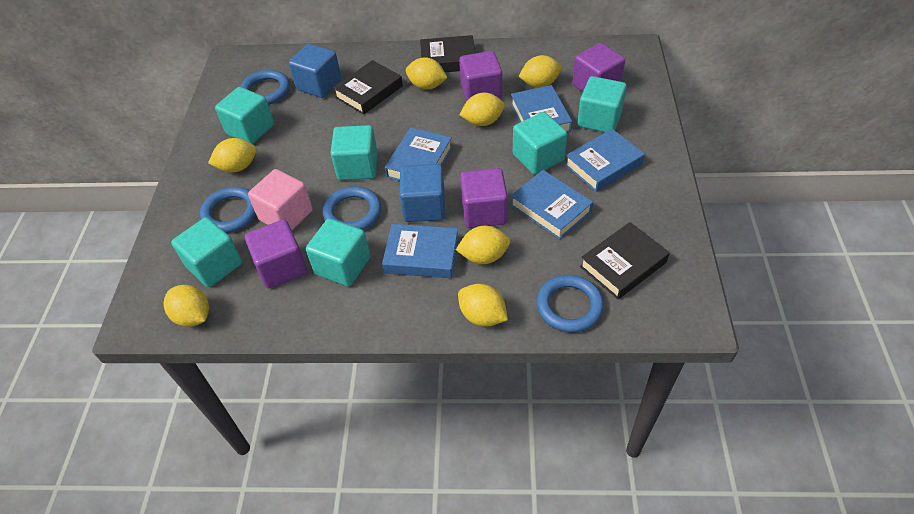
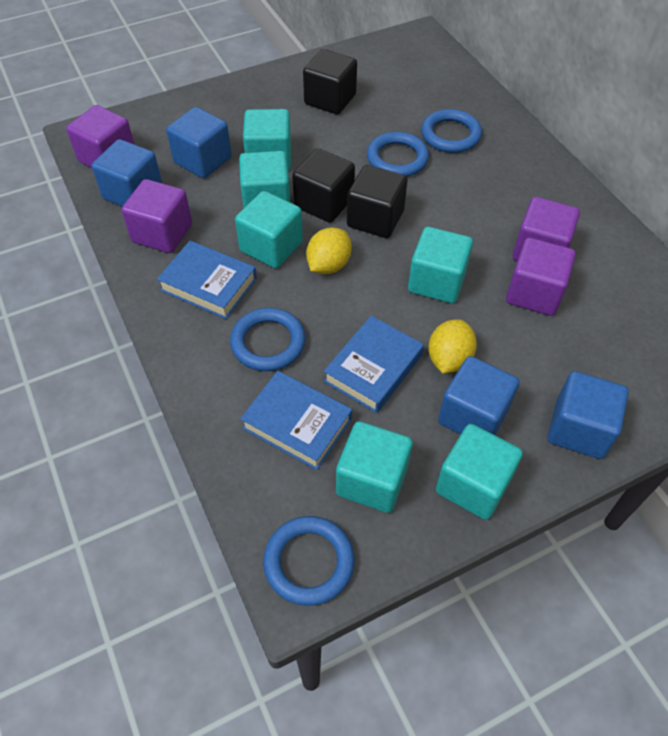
black book: [333,60,403,115] [420,35,475,72] [580,222,670,299] = 3 -> none = 0
black cube: none = 0 -> [292,148,355,223] [303,49,357,114] [347,165,408,238] = 3
blue book: [382,224,459,278] [385,127,452,181] [510,170,593,240] [511,85,572,133] [565,129,645,192] = 5 -> [157,241,257,319] [240,371,352,470] [324,316,424,413] = 3
blue cube: [289,44,341,98] [399,164,445,222] = 2 -> [92,139,162,206] [166,107,232,178] [438,356,519,435] [548,371,629,459] = 4
pink cube: [248,169,313,230] = 1 -> none = 0
yellow lemon: [163,285,209,327] [208,138,257,172] [406,57,447,90] [456,226,511,264] [458,284,508,327] [459,93,505,126] [518,55,562,88] = 7 -> [306,228,352,274] [428,319,477,374] = 2

